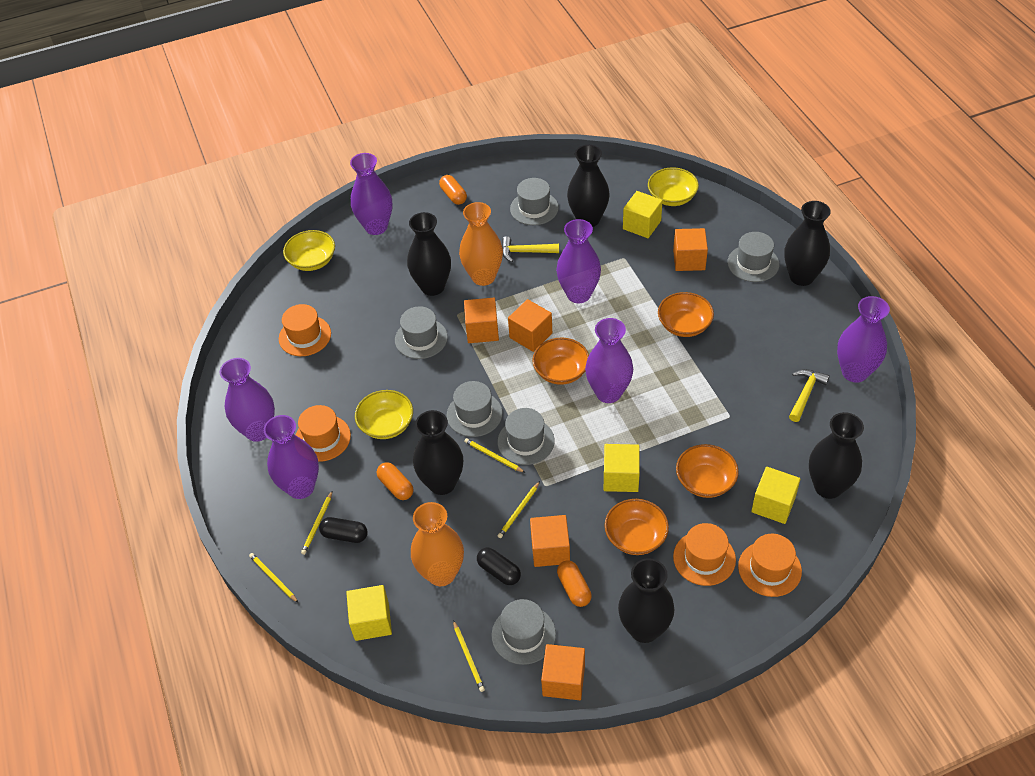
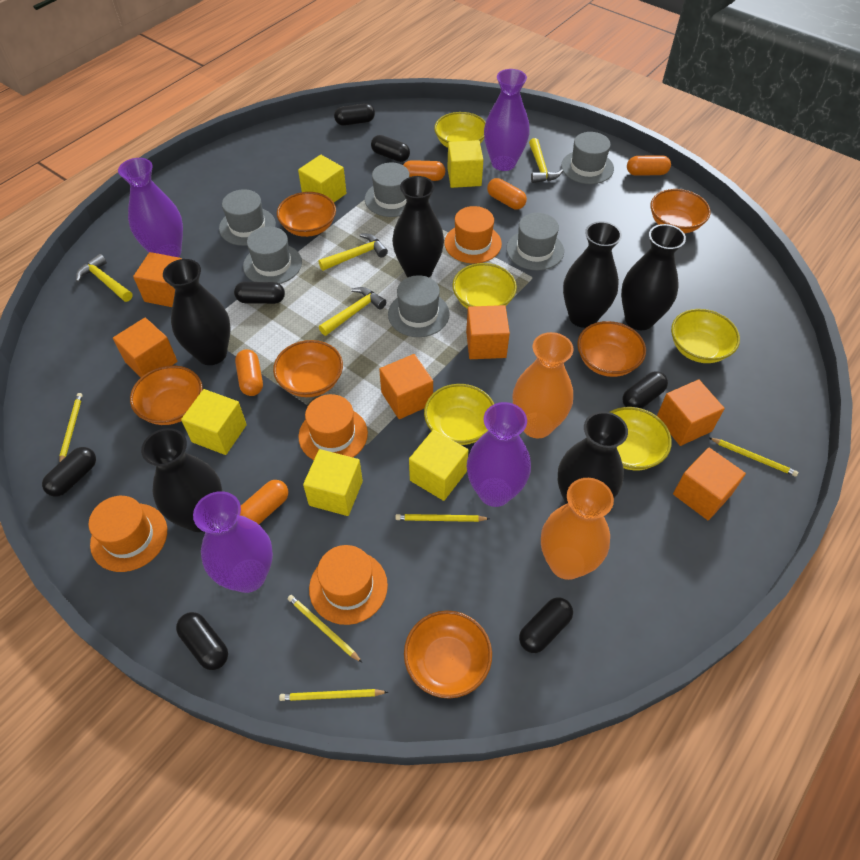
black capsule: [319,517,368,543] [477,547,521,585] = 2 -> [42,447,96,497] [176,612,228,670] [234,282,285,304] [334,103,375,126] [371,135,410,162] [519,597,573,653] [622,371,668,409] = 7
orange bowl: [532,337,589,385] [604,499,669,555] [658,292,714,337] [676,444,739,498] = 4 -> [130,365,203,425] [273,340,343,397] [277,192,336,237] [404,610,492,699] [577,321,646,377] [651,189,711,233] = 6
orange capsule: [377,462,413,500] [439,175,467,205] [557,560,592,607] = 3 -> [235,349,263,396] [240,480,288,524] [403,160,445,181] [487,178,527,210] [627,155,671,176] = 5
orange cube: [464,298,499,343] [508,299,552,352] [530,515,570,567] [541,644,585,700] [673,228,708,271] = 5 -> [113,318,177,377] [133,252,182,307] [379,354,433,419] [466,305,510,359] [657,380,725,446] [673,447,746,520] = 6
purple vase: [220,358,275,442] [264,415,319,499] [350,153,392,235] [556,219,601,303] [585,318,633,403] [837,296,890,383] = 6 -> [118,158,183,257] [193,491,273,593] [467,402,531,507] [484,69,530,171] = 4
yellow bowl: [283,230,335,271] [355,390,413,439] [648,168,699,206] = 3 -> [424,384,494,445] [434,112,486,148] [452,263,517,309] [610,407,672,470] [671,309,740,363] = 5
yellow cube: [346,585,392,641] [604,444,640,492] [623,191,663,238] [751,467,800,524] = 4 -> [181,389,247,455] [298,155,346,202] [303,449,363,516] [409,430,468,501] [448,140,483,188] = 5
yellow hammer: [502,236,559,262] [789,369,830,422] = 2 -> [76,254,133,302] [318,234,388,271] [319,287,386,336] [529,138,563,183] = 4

